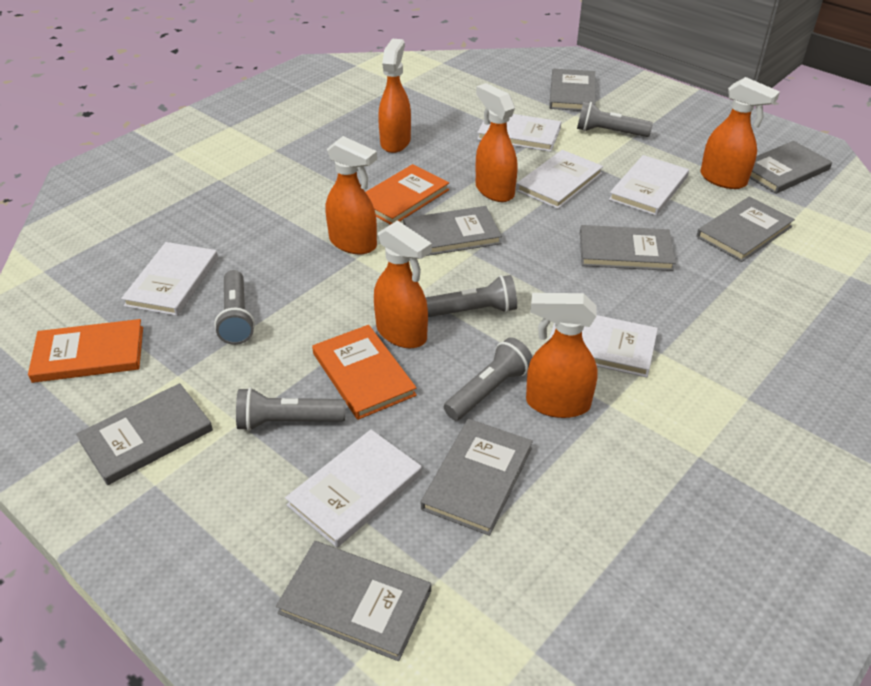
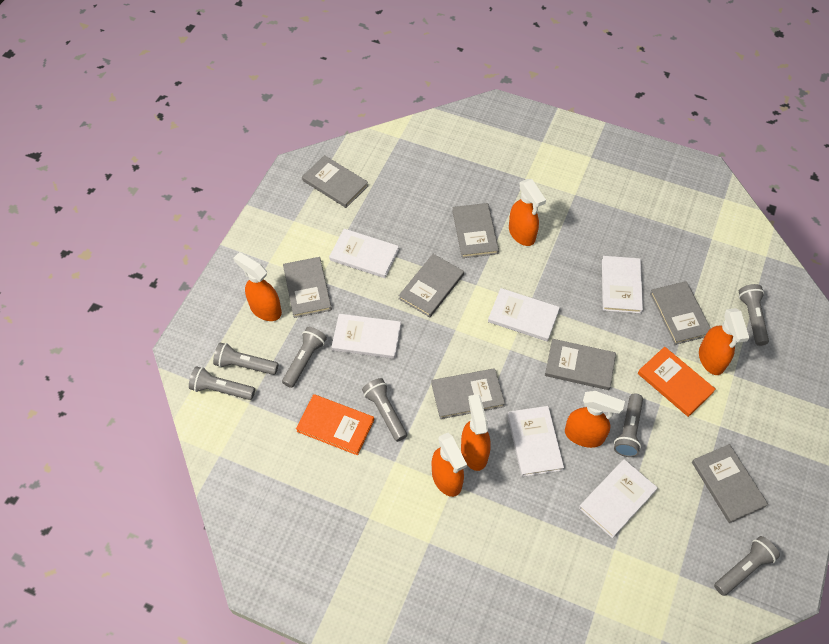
grey flashlight: [214,270,255,345] [236,387,345,431] [425,275,517,317] [444,337,533,420] [577,102,653,137] = 5 -> [189,366,255,400] [213,342,279,375] [282,327,327,388] [362,378,407,442] [614,393,643,457] [714,536,780,596] [739,284,769,346] = 7
orange book: [28,319,143,383] [312,325,417,420] [366,164,449,225] = 3 -> [296,394,374,455] [638,347,716,417] = 2

